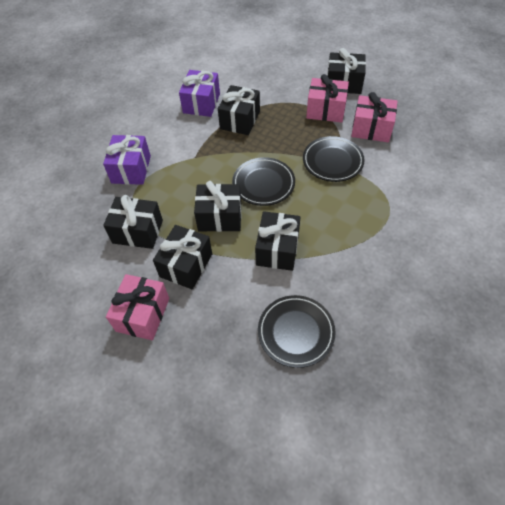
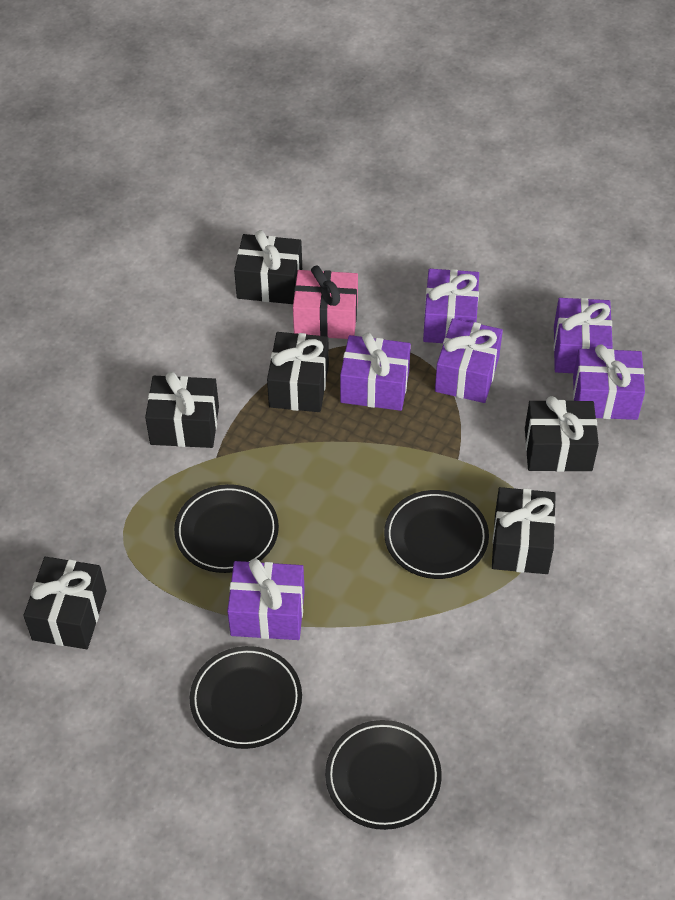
black plate: [232,157,295,206] [258,295,336,368] [303,136,365,182] = 3 -> [174,484,279,573] [190,646,302,749] [325,720,442,830] [384,490,489,579] = 4
pink gift: [106,274,169,340] [306,74,349,123] [351,92,398,142] = 3 -> [293,265,358,339] = 1
purple gift: [103,135,151,185] [179,70,220,117] = 2 -> [227,559,305,640] [340,332,411,411] [423,269,479,343] [435,318,503,403] [554,298,613,373] [573,344,645,420] = 6

